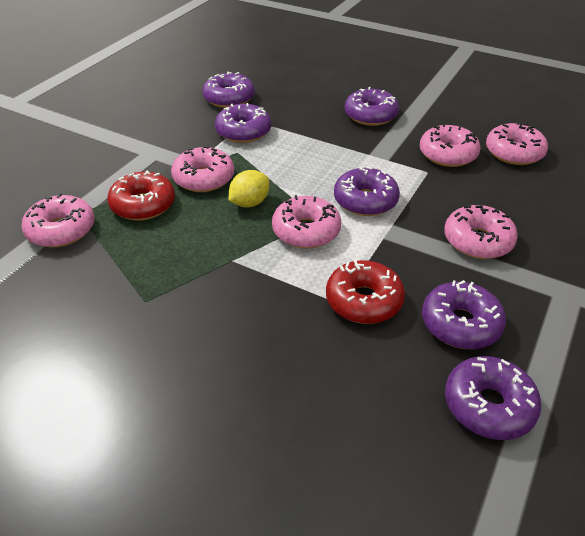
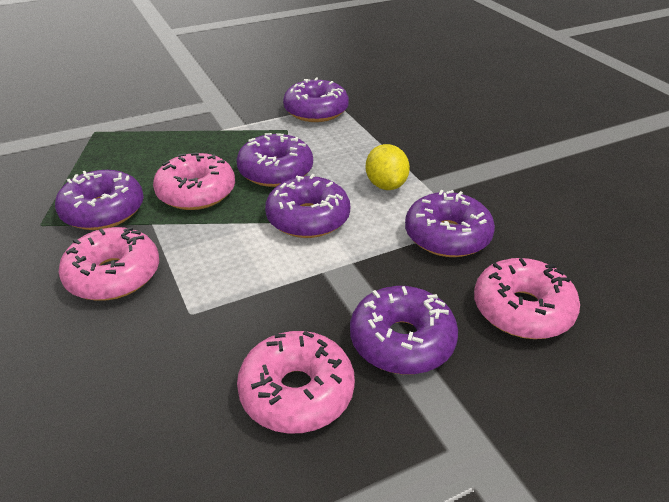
pink donut: [22,193,95,247] [171,146,234,192] [272,195,341,248] [420,123,481,167] [444,205,518,259] [486,122,548,165] = 6 -> [59,227,159,300] [153,153,235,210] [237,331,355,434] [474,258,580,339] = 4
red donut: [107,171,175,220] [326,260,405,324] = 2 -> none = 0

